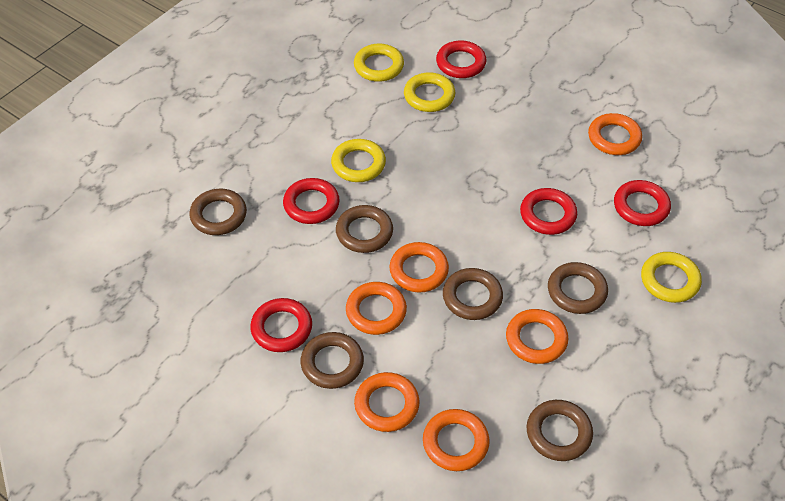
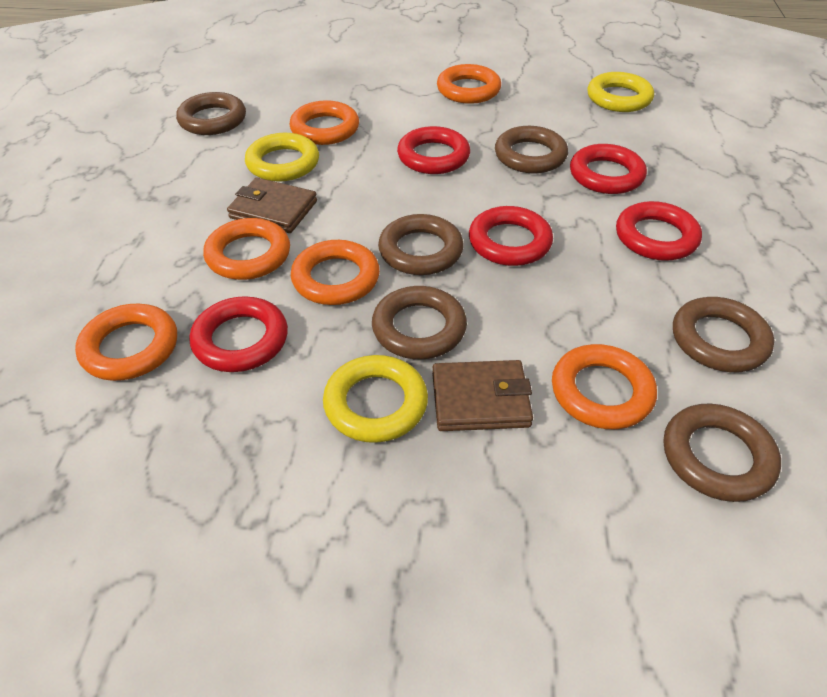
brown wallet: none = 0 -> [227,178,317,233] [432,360,533,431] = 2
yellow ring: [331,139,386,182] [354,43,404,82] [404,72,455,112] [641,252,702,303] = 4 -> [245,133,319,181] [323,355,428,443] [588,72,654,112] = 3

